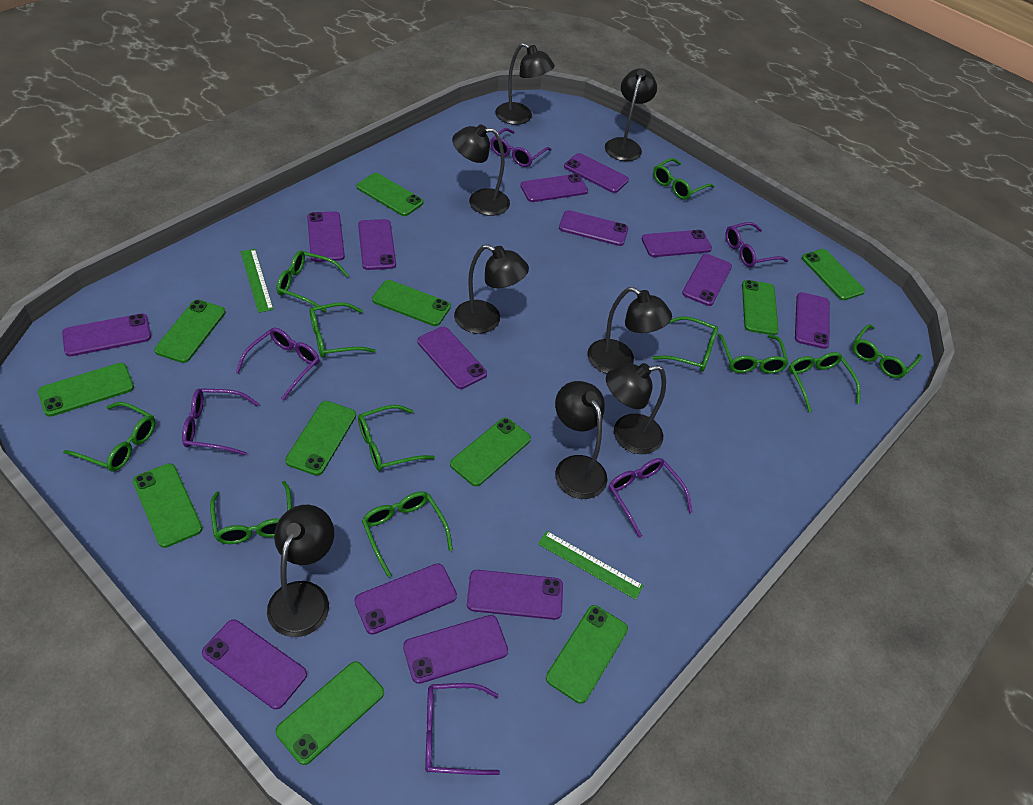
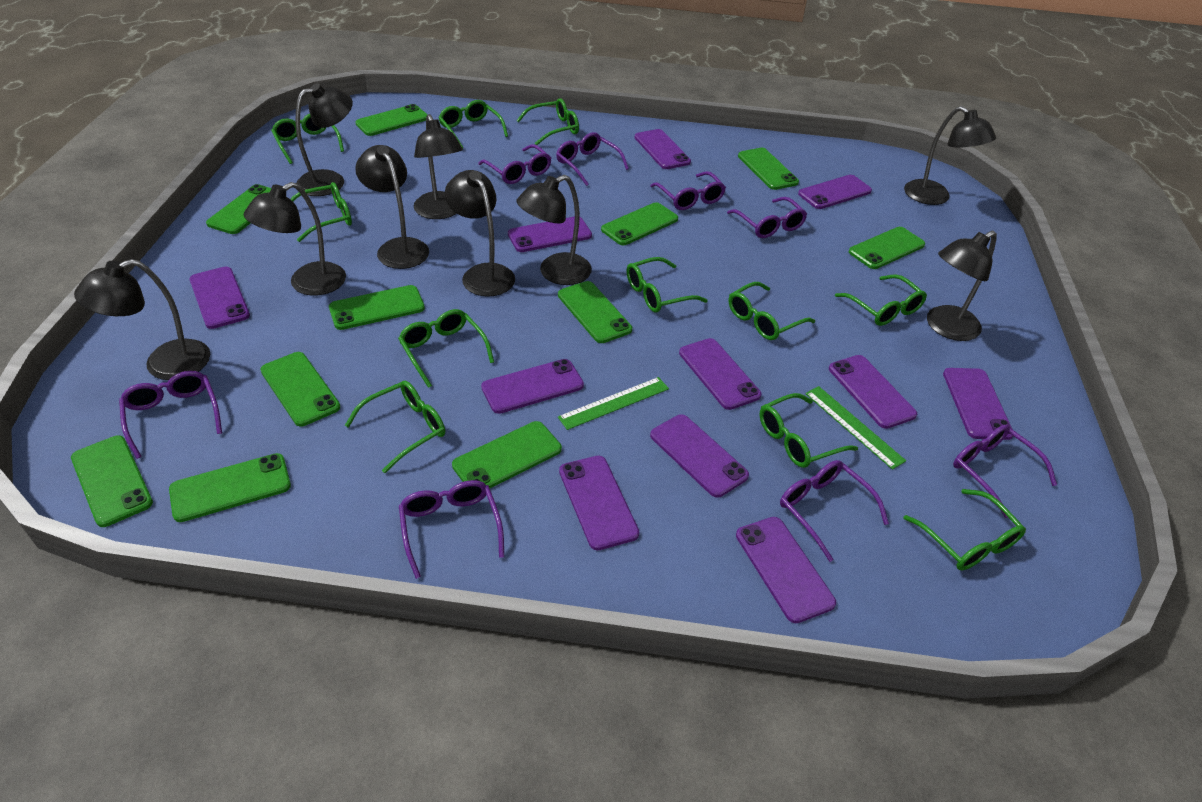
black lamp: [267,505,334,637] [452,124,510,216] [454,244,529,334] [495,43,555,125] [555,381,607,499] [587,287,672,373] [605,68,657,161] [606,363,666,454] = 8 -> [74,259,210,380] [244,182,346,295] [296,83,353,196] [355,145,429,269] [414,114,463,219] [445,170,515,297] [517,175,592,285] [904,106,996,205] [927,231,997,341] = 9
purple glasses: [182,388,259,456] [236,328,319,401] [425,683,500,775] [490,128,552,167] [608,458,693,538] [725,222,788,267] = 6 -> [119,371,222,459] [399,480,504,579] [478,144,551,184] [556,132,629,186] [650,171,726,210] [727,197,807,238] [780,460,889,562] [953,425,1057,518] = 8
purple phone: [62,314,151,356] [202,619,307,709] [307,211,345,262] [354,563,457,635] [358,219,396,270] [403,615,508,684] [417,326,487,389] [467,570,563,620] [520,174,588,202] [559,210,629,246] [564,153,629,193] [641,230,712,257] [682,254,732,306] [795,292,830,349] = 14 -> [189,267,250,329] [481,359,584,414] [508,216,592,252] [559,456,639,550] [635,129,691,169] [650,414,749,498] [679,338,761,410] [736,517,836,623] [798,175,872,209] [829,355,917,429] [943,368,1013,440] = 11

